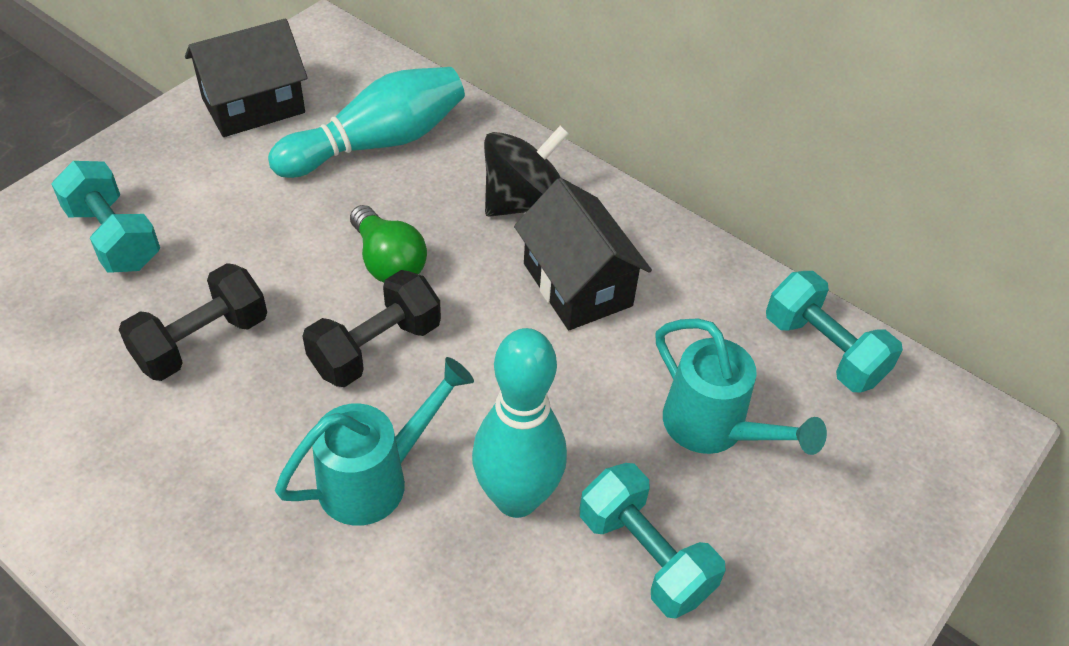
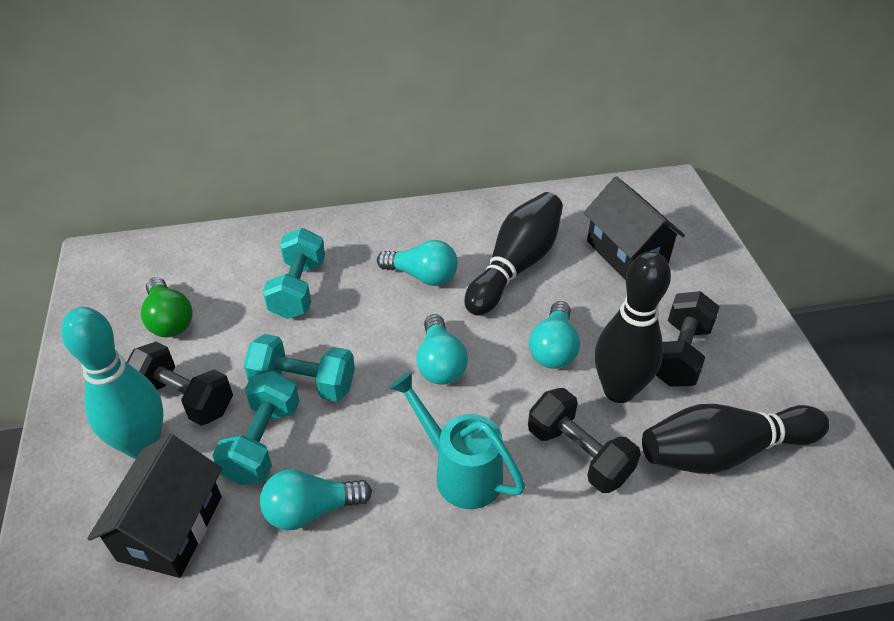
black bowling pin: none = 0 -> [464,192,563,315] [595,251,671,403] [642,404,830,474] = 3
black dumbbell: [119,263,267,381] [302,270,441,387] = 2 -> [127,342,233,426] [528,388,641,493] [656,291,719,387] = 3
black spinning top: [484,125,569,217] = 1 -> none = 0
turquoise bowling pin: [268,67,465,178] [472,328,567,518] = 2 -> [61,307,163,459] = 1
turquoise light bulb: none = 0 -> [260,469,372,530] [377,240,458,286] [416,314,468,385] [529,301,580,369] = 4
turquoise watering can: [275,357,474,526] [656,319,827,455] = 2 -> [389,371,525,509] = 1

